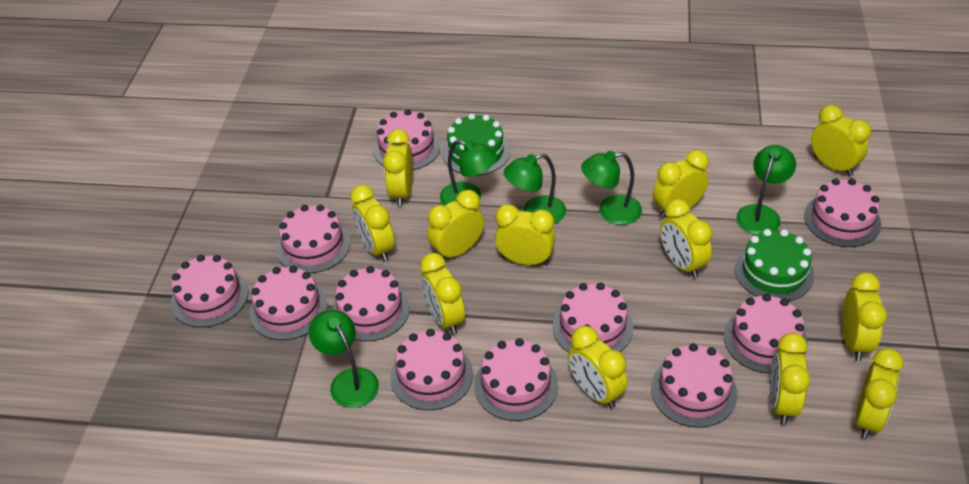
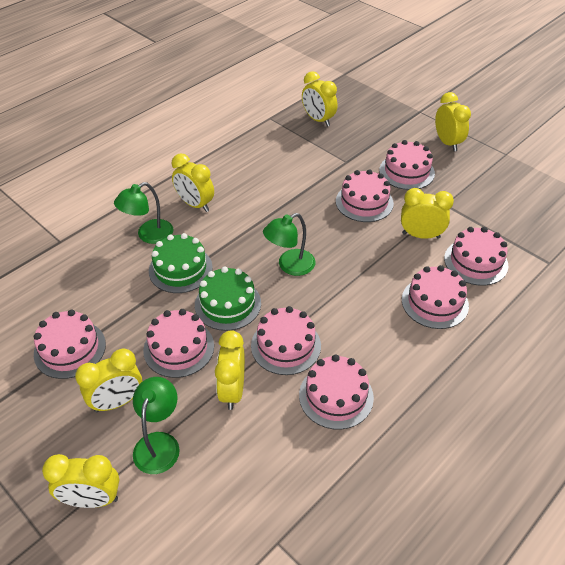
green lamp: [308,310,379,408] [440,140,497,206] [504,154,566,224] [581,151,642,225] [736,145,796,235] = 5 -> [114,182,173,244] [133,377,180,474] [263,213,315,276] = 3
pink cake: [171,255,248,328] [249,266,328,340] [277,205,350,273] [332,266,410,342] [373,109,440,170] [390,329,473,410] [474,338,558,421] [553,282,633,352] [651,343,737,428] [724,294,808,374] [804,178,881,247] = 11 -> [33,310,106,379] [143,309,214,378] [251,306,321,375] [299,354,374,430] [336,169,394,222] [379,140,435,190] [402,265,469,329] [444,227,508,286] = 8
yellow clock: [350,185,395,262] [383,129,413,207] [420,253,465,335] [427,190,484,258] [495,204,555,265] [568,326,627,408] [653,150,709,219] [660,199,712,278] [770,333,810,425] [811,105,871,176] [842,272,887,361] [855,348,904,439] = 12 -> [42,454,119,508] [75,349,142,412] [172,154,214,212] [215,330,245,410] [302,71,338,127] [401,188,454,239] [435,92,471,152] = 7

